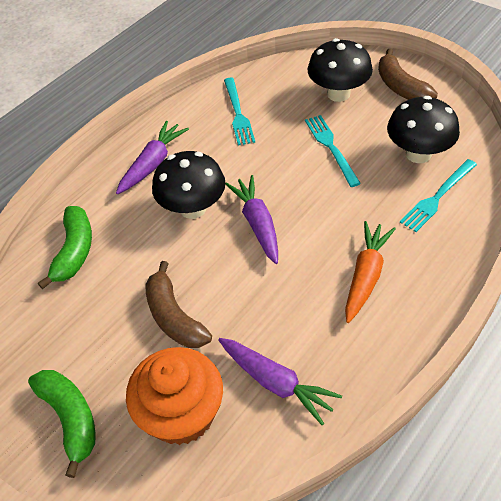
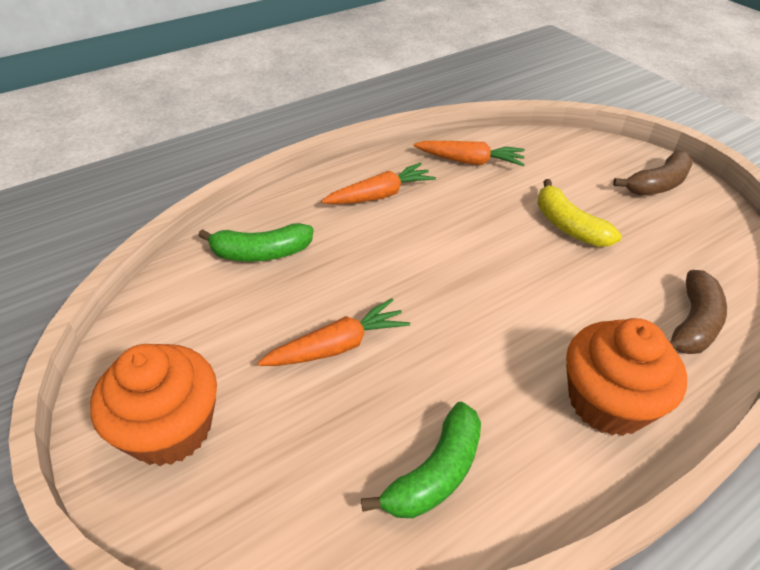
black mushroom: [152,151,226,219] [308,38,373,102] [387,96,460,163] = 3 -> none = 0
orange carrot: [345,221,396,323] = 1 -> [258,298,410,366] [321,163,436,204] [414,141,525,166] = 3
orange cupcake: [126,347,223,445] = 1 -> [90,344,217,466] [566,318,687,436] = 2
purple carrot: [116,121,189,194] [218,338,342,425] [225,175,278,264] = 3 -> none = 0
turquoise fork: [224,78,255,146] [305,115,361,187] [400,159,477,232] = 3 -> none = 0
yellow banana: none = 0 -> [537,179,622,247] = 1

